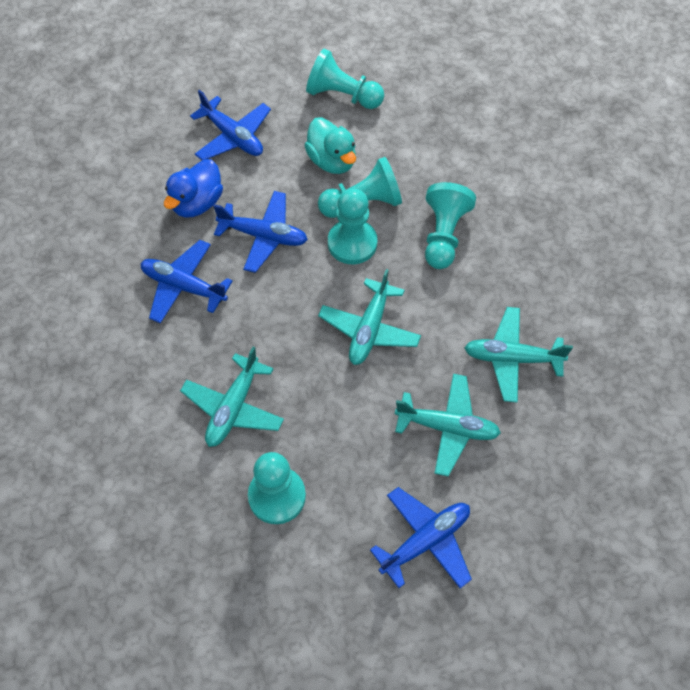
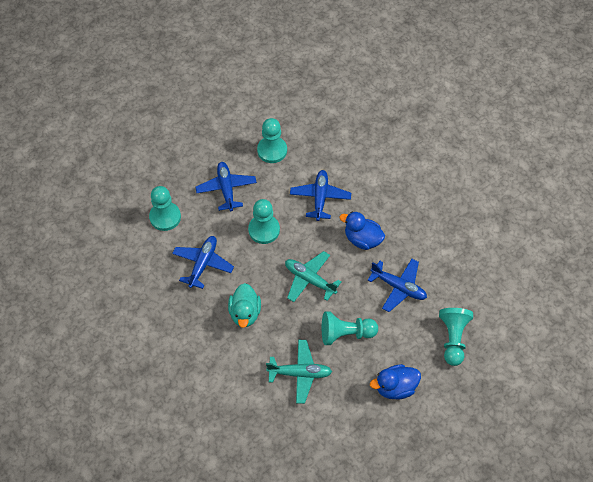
blue duck: [164,159,223,218] = 1 -> [339,212,385,250] [370,364,421,400] = 2
turquoise plane: [180,346,284,447] [318,269,421,365] [395,374,501,476] [464,307,573,403] = 4 -> [266,340,332,404] [285,251,342,302] = 2

